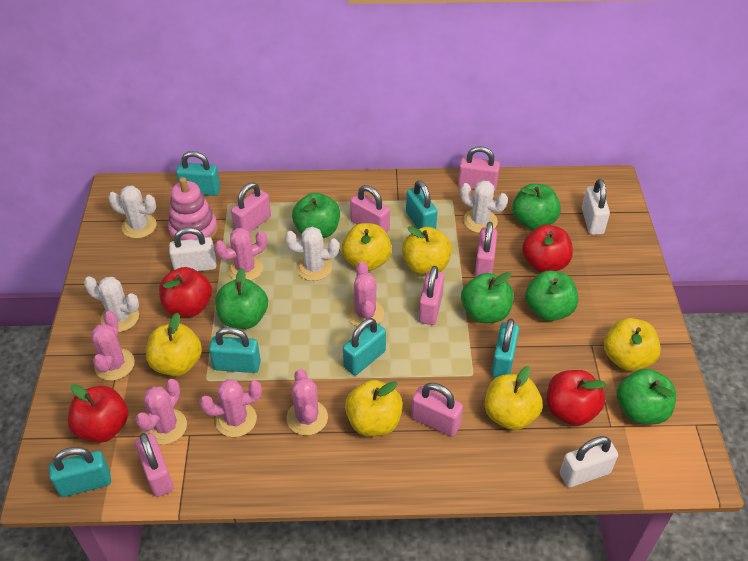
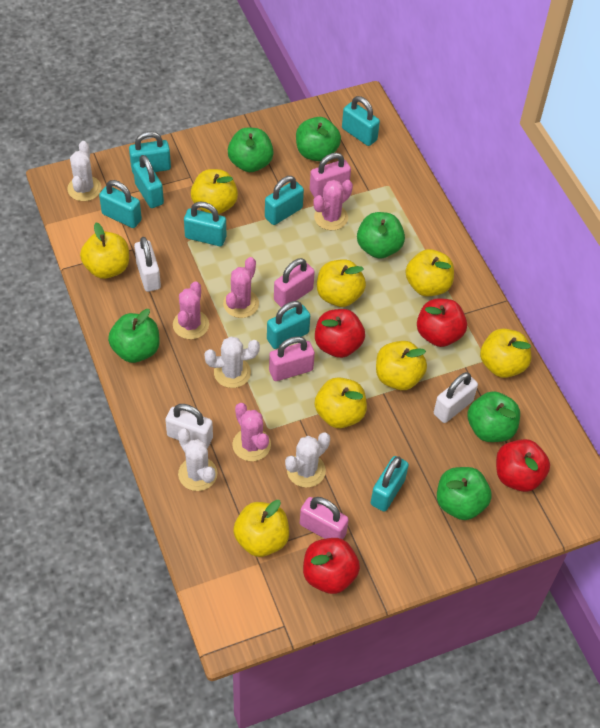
pink cactus: [91,311,135,381] [135,379,187,445] [199,379,262,437] [214,228,267,281] [287,369,328,436] [347,261,384,326] = 6 -> [173,281,209,339] [223,257,259,318] [232,403,271,461] [313,180,353,230] = 4
pink padlock: [135,433,174,497] [231,182,271,232] [350,185,390,233] [411,383,463,436] [419,266,444,325] [458,146,500,192] [475,222,497,277] = 7 -> [269,336,315,381] [274,258,315,307] [300,497,349,539] [310,153,351,198] = 4
pink stacking toy: [168,177,218,241] = 1 -> none = 0
turquoise padlock: [49,447,111,497] [176,151,221,196] [209,327,261,373] [343,318,386,375] [406,180,437,229] [491,318,519,378] = 6 -> [99,180,142,228] [129,131,171,174] [133,155,164,208] [184,202,226,246] [265,176,304,225] [267,301,310,349] [342,96,380,146] [371,456,409,512] = 8
yellow apple: [146,313,202,376] [342,223,392,271] [345,380,403,436] [402,226,452,275] [484,366,543,430] [604,318,661,371] = 6 -> [80,223,129,279] [191,169,238,214] [233,500,289,557] [315,377,367,428] [317,259,366,307] [376,341,427,390] [406,249,454,297] [480,328,531,378] = 8

